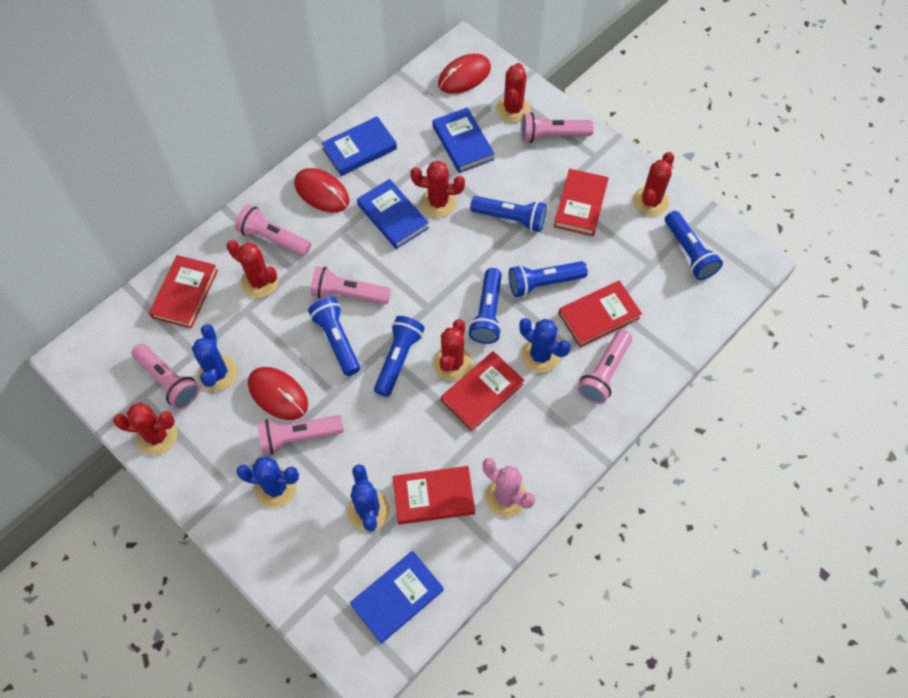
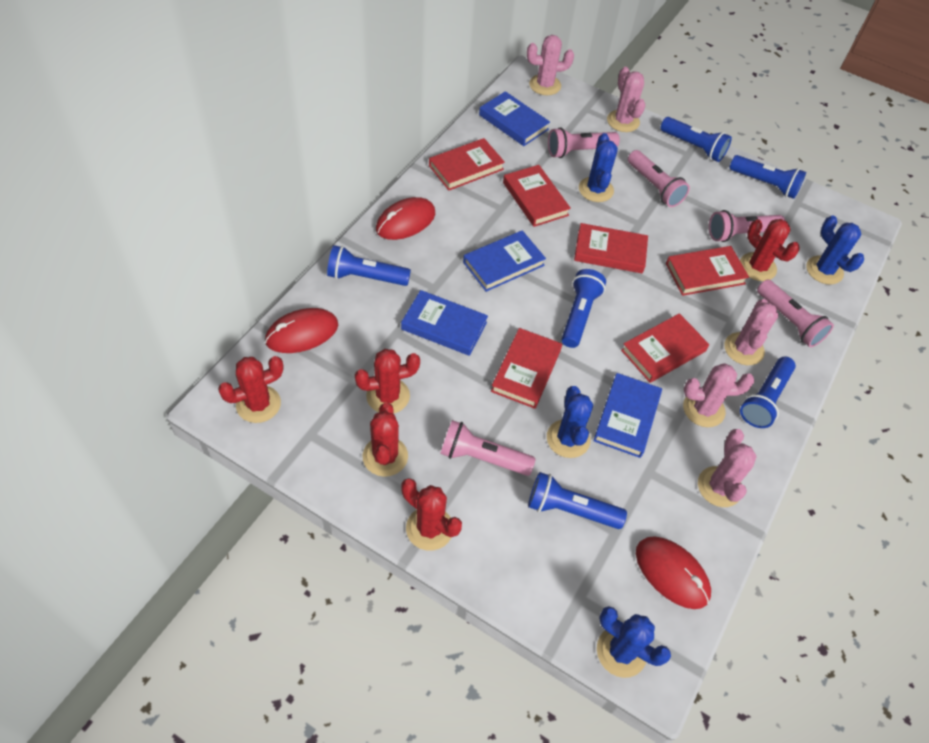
pink cactus: [483,458,535,517] = 1 -> [527,35,574,95] [607,67,646,132] [683,363,755,427] [698,429,757,507] [725,299,778,365] = 5
pink flashlight: [131,344,200,409] [235,204,311,256] [257,415,344,454] [311,266,391,304] [521,112,594,143] [577,330,632,404] = 6 -> [440,420,536,476] [548,127,620,158] [628,150,690,207] [709,210,785,242] [757,279,834,347] = 5
red book: [149,255,218,328] [393,466,475,525] [441,351,524,431] [554,169,608,236] [558,281,642,347] = 5 -> [429,138,505,191] [491,328,562,409] [503,165,571,227] [574,223,648,273] [621,313,709,383] [666,246,749,296] = 6
red cactus: [113,402,177,455] [227,240,279,298] [410,161,465,217] [433,319,472,381] [496,63,530,122] [633,152,674,216] = 6 -> [218,356,284,423] [355,349,420,413] [362,403,408,477] [401,478,462,551] [740,219,800,281] = 5

